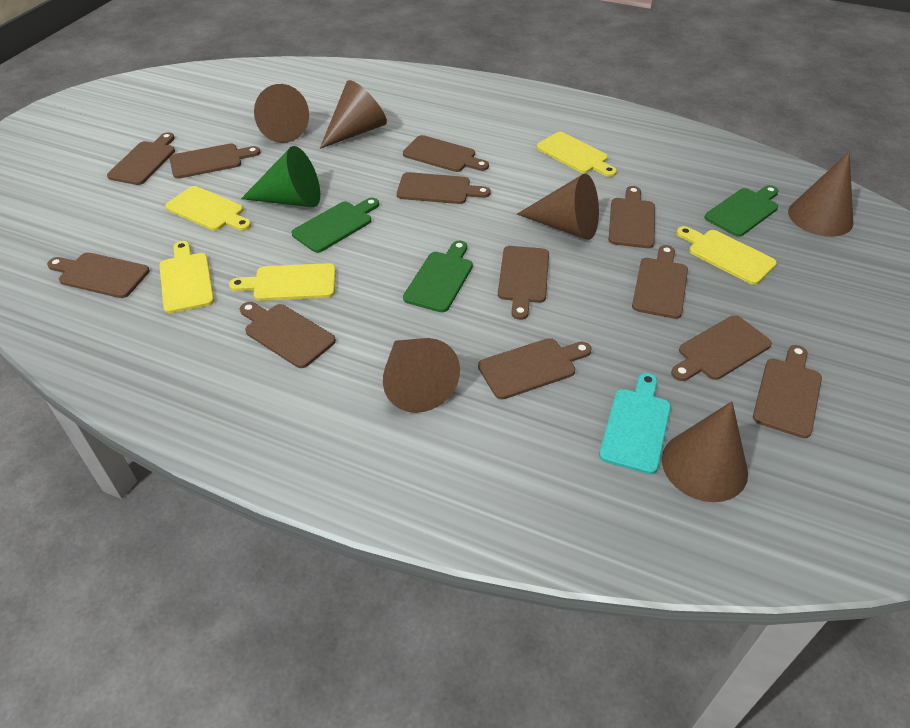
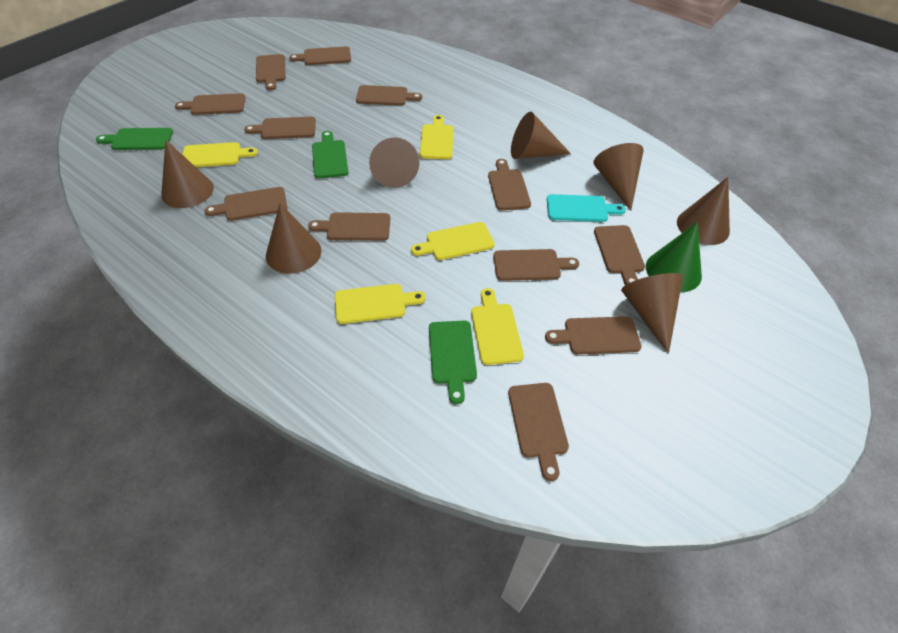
brown cone: [254,84,309,143] [320,80,387,149] [383,338,460,413] [517,174,599,240] [662,401,748,502] [788,151,853,237] = 6 -> [161,140,214,208] [266,203,321,274] [369,137,420,188] [511,112,571,159] [593,143,644,210] [621,273,683,354] [677,177,730,245] = 7

